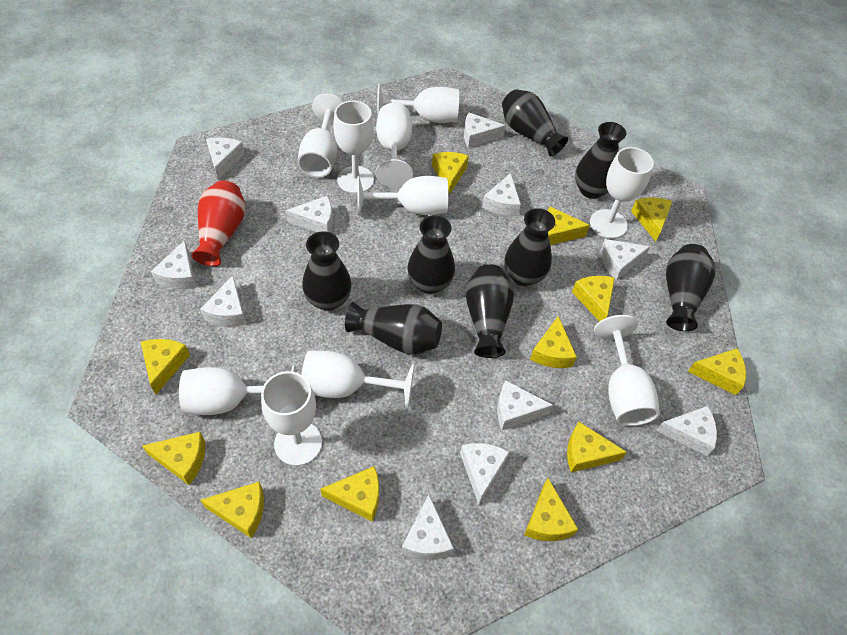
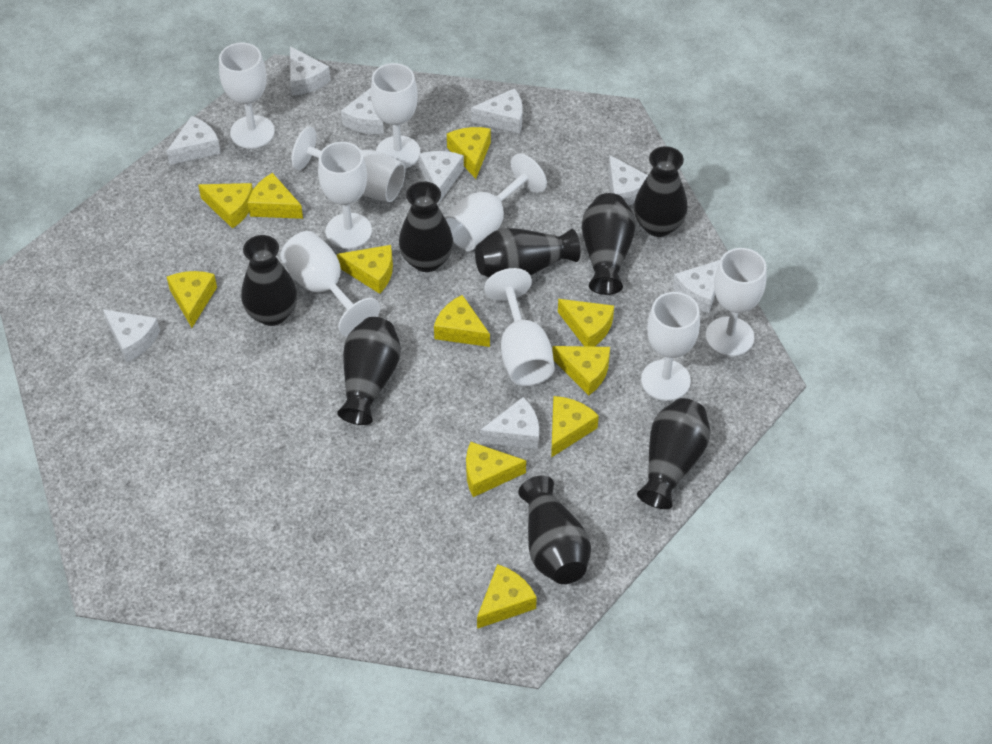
red vase: [191,180,246,266] = 1 -> none = 0
white cheese: [151,240,196,289] [200,276,246,326] [206,137,245,180] [286,195,333,232] [401,494,454,560] [460,443,510,504] [464,112,506,148] [482,173,521,216] [497,380,553,430] [600,239,650,280] [656,406,717,456] = 11 -> [103,309,160,362] [167,116,221,165] [290,46,331,96] [341,88,384,134] [419,151,464,204] [471,88,523,134] [480,397,539,449] [608,155,648,205] [673,260,720,313] = 9
white goblet: [179,365,297,415] [261,371,322,466] [298,94,343,178] [302,350,415,409] [333,101,374,194] [357,176,448,215] [376,103,413,187] [377,84,459,123] [590,147,654,239] [594,315,660,426] = 10 -> [219,42,275,149] [280,231,380,337] [292,126,406,202] [318,142,372,249] [371,63,420,169] [445,154,547,251] [484,268,555,386] [641,292,700,401] [706,248,766,356] = 9
yellow cheese: [141,339,190,394] [142,432,205,485] [200,481,264,538] [320,466,379,522] [432,152,469,194] [524,478,578,541] [530,316,577,368] [548,207,590,245] [567,422,627,472] [572,276,615,322] [631,197,672,241] [688,348,746,395] = 12 -> [167,271,217,328] [198,183,253,229] [248,173,303,219] [337,245,393,294] [434,295,490,347] [447,127,491,179] [466,442,526,497] [477,564,537,629] [551,396,599,458] [552,346,610,395] [558,299,614,347] = 11

